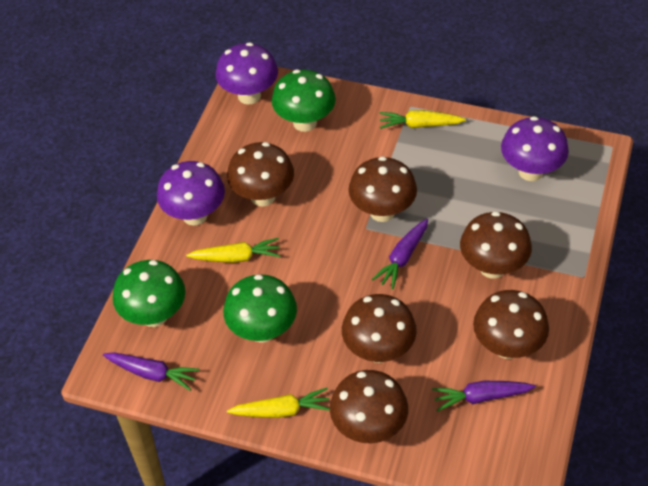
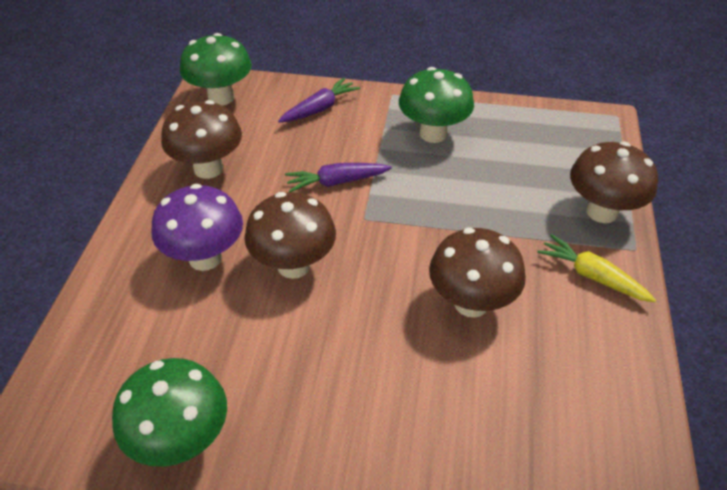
brown mushroom: [227,142,294,206] [330,370,408,443] [342,294,417,363] [348,156,417,222] [460,211,532,279] [473,290,549,359] = 6 -> [161,100,242,179] [244,192,336,279] [429,228,526,318] [570,141,658,223] = 4
purple carrot: [103,352,200,391] [372,219,428,289] [432,381,536,411] = 3 -> [278,78,360,123] [285,163,392,192] = 2
purple mushroom: [157,161,225,226] [215,42,278,104] [501,116,569,181] = 3 -> [151,184,243,271] = 1
yellow carrot: [186,238,281,263] [227,388,330,418] [379,110,466,129] = 3 -> [537,234,656,302] = 1

